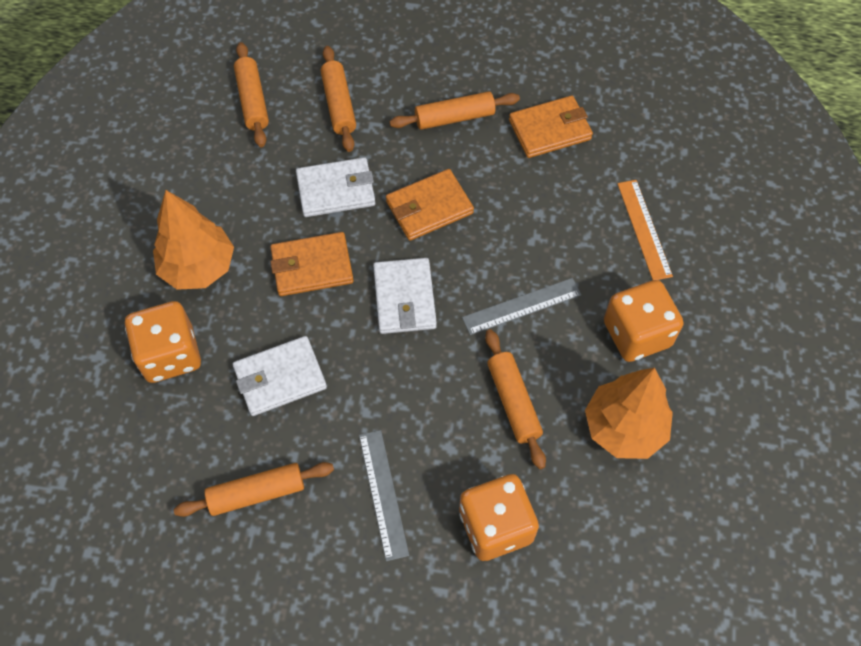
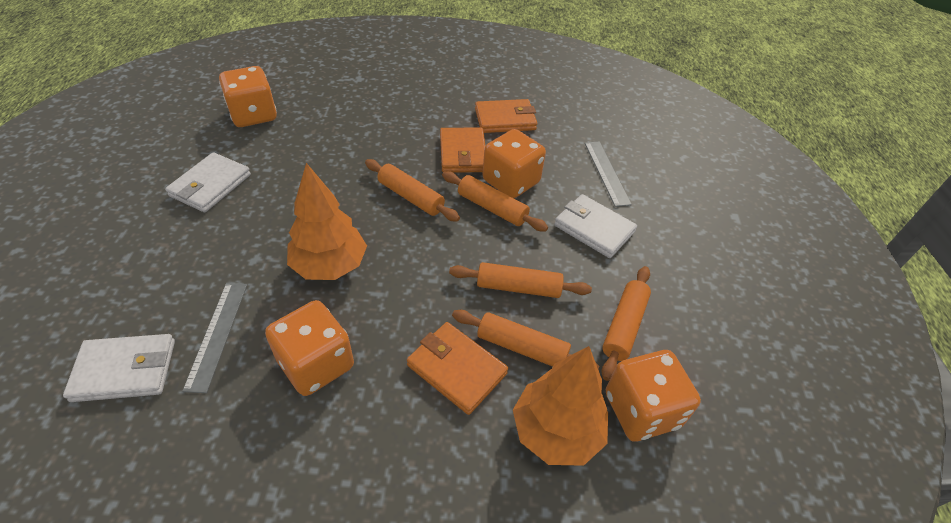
orange dice: [125,301,201,383] [459,474,539,561] [604,280,683,362] = 3 -> [219,66,277,127] [265,300,354,396] [482,129,546,198] [606,350,701,442] = 4
orange ruler: [617,180,673,280] = 1 -> none = 0

